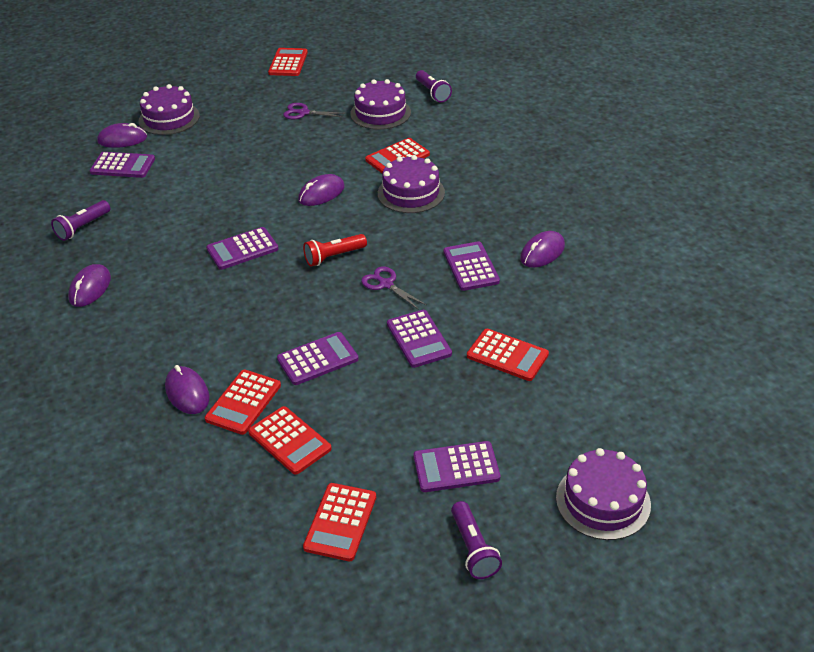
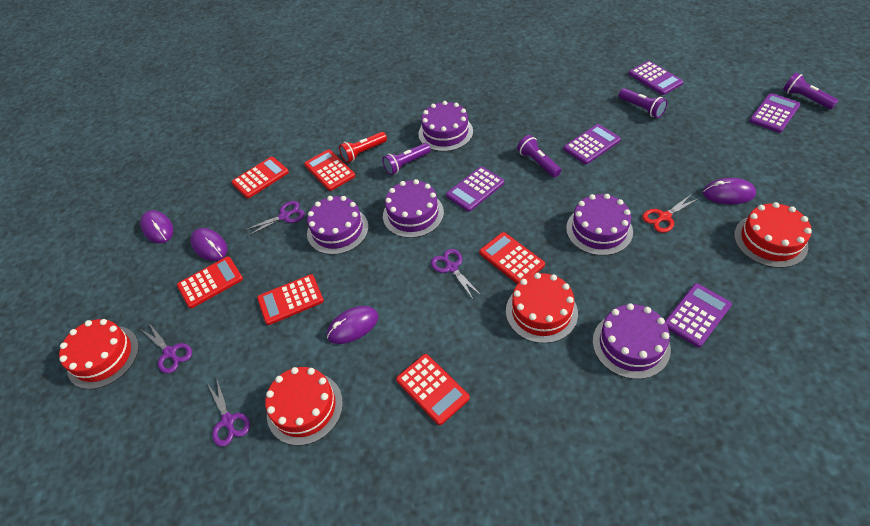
purple cake: [138,84,200,135] [350,79,411,130] [378,155,445,213] [556,448,651,540] = 4 -> [307,196,369,255] [383,179,444,238] [418,101,473,151] [566,194,633,256] [593,303,671,379] = 5
purple calculator: [90,152,155,178] [206,227,279,270] [277,332,359,385] [387,310,452,368] [414,441,500,492] [443,241,500,291] = 6 -> [446,166,504,212] [563,124,621,164] [629,61,683,95] [665,283,732,347] [749,93,800,133] = 5
purple flashlight: [51,200,110,241] [416,70,452,102] [451,501,502,579] = 3 -> [382,143,431,175] [517,135,561,177] [619,88,667,118] [783,73,839,109] = 4
purple mouse: [68,264,111,307] [97,123,147,148] [165,365,209,414] [298,174,345,206] [520,231,565,268] = 5 -> [140,210,173,243] [190,228,227,261] [327,306,378,344] [703,178,756,204] = 4
purple scissors: [283,103,346,120] [361,267,426,310] = 2 -> [142,323,192,374] [207,379,250,447] [245,201,305,236] [431,249,482,299] = 4
red cake: none = 0 -> [59,319,139,389] [265,367,343,446] [506,273,578,343] [734,202,812,268] = 4
red scissors: none = 0 -> [642,194,700,233] = 1

